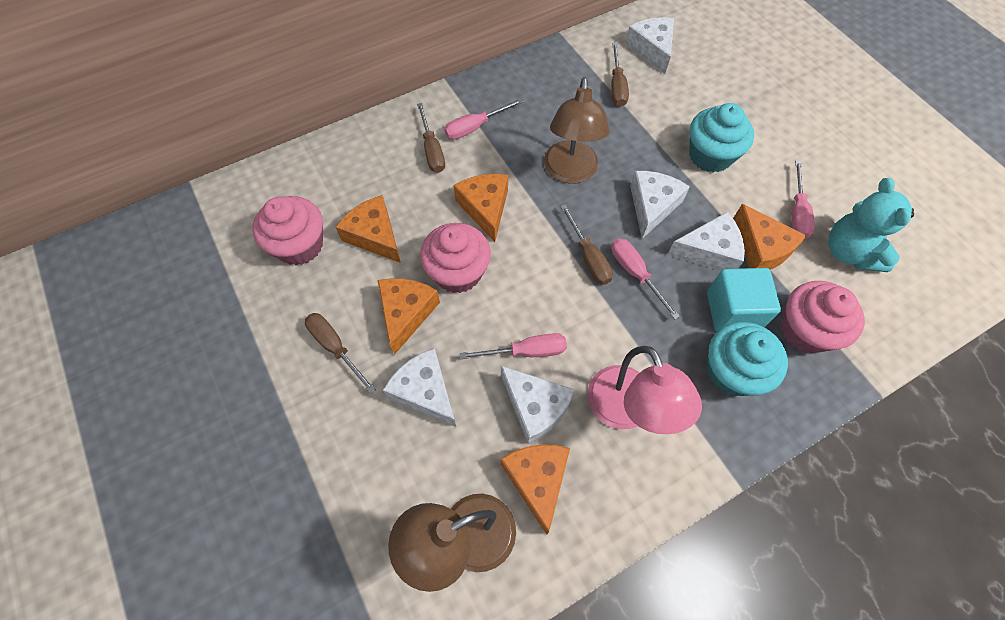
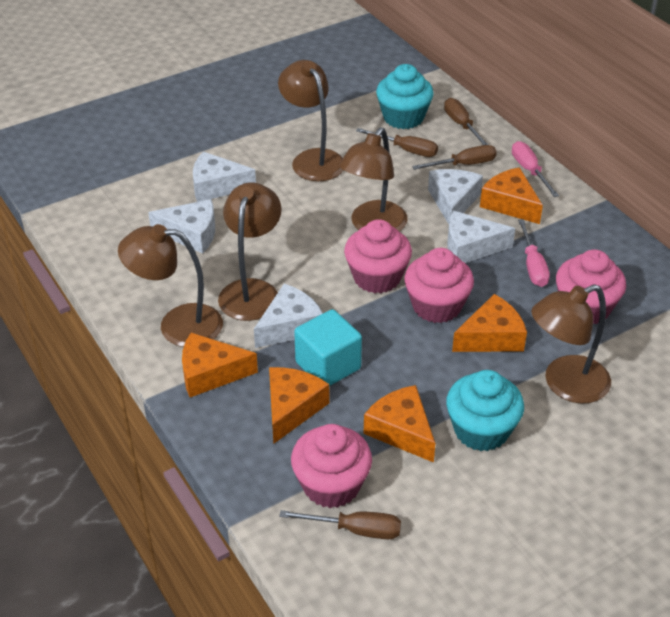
brown lamp: [388,494,516,592] [544,77,609,184] = 2 -> [118,224,223,347] [218,183,282,321] [278,60,343,181] [339,128,408,232] [531,284,611,404] = 5
pink cupcake: [252,196,323,265] [420,223,491,293] [781,281,865,353] = 3 -> [291,424,372,508] [344,219,412,293] [404,248,474,323] [556,249,626,324] = 4
pink lamp: [588,346,702,434] = 1 -> none = 0
pink screwdriver: [444,98,523,139] [459,333,567,359] [611,238,680,319] [792,160,815,239] = 4 -> [512,141,559,197] [518,219,550,287] = 2
turquoise teddy bear: [828,178,914,272] = 1 -> none = 0

